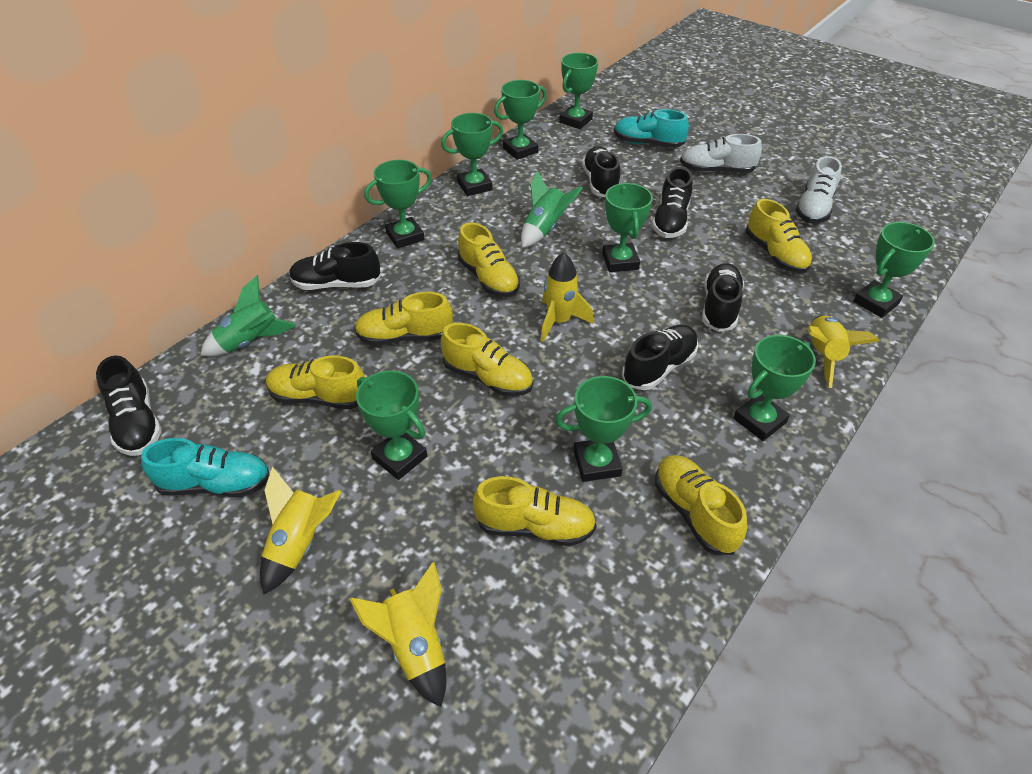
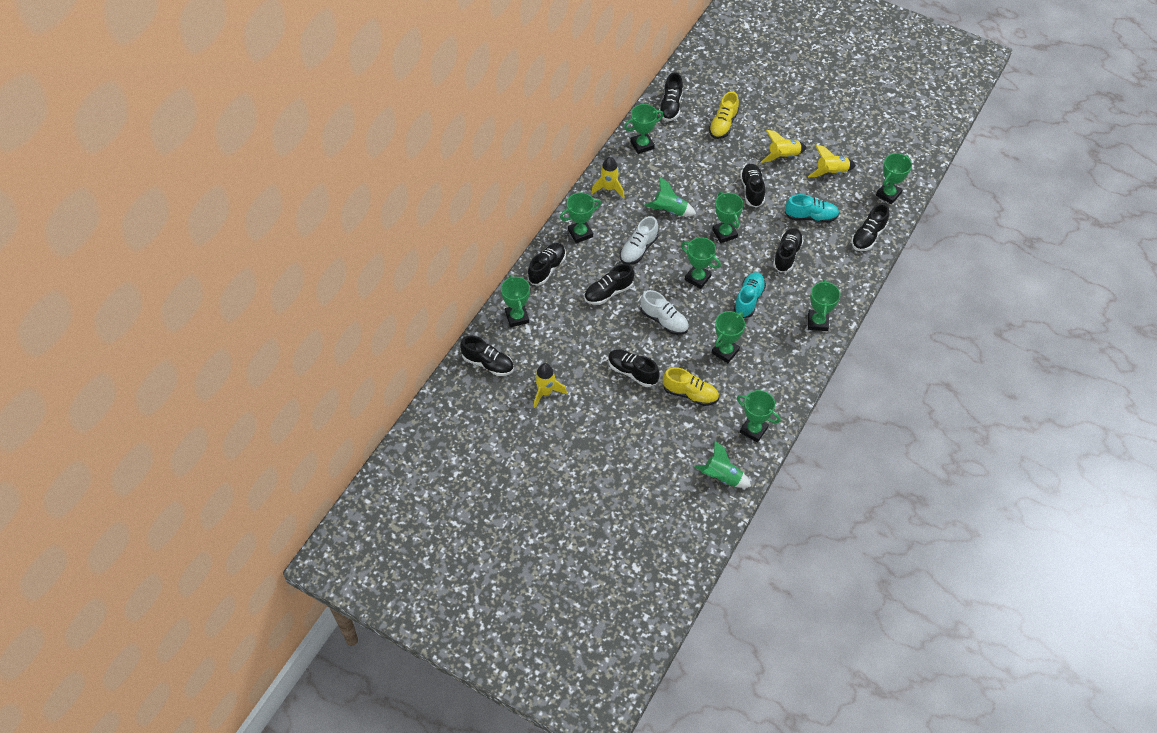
black shoe: [96,355,162,456] [289,242,381,290] [582,146,620,197] [622,325,699,390] [652,167,693,238] [702,263,744,332] = 6 -> [460,335,514,376] [528,243,566,285] [584,264,634,305] [608,349,660,387] [659,73,683,121] [740,163,765,208] [773,228,804,273] [851,204,889,251] = 8
yellow shoe: [266,355,366,409] [354,292,453,345] [441,323,533,397] [458,222,520,297] [473,476,596,546] [655,455,747,555] [746,199,812,273] = 7 -> [663,367,719,406] [709,91,739,139] = 2

